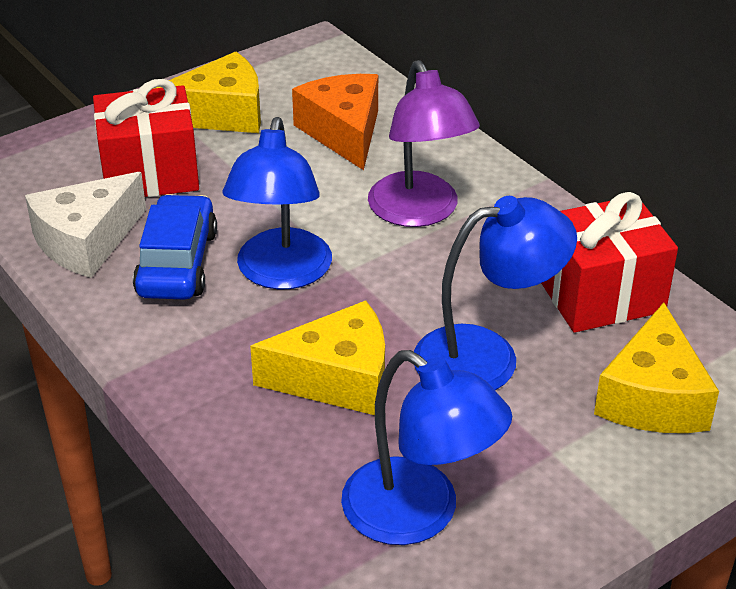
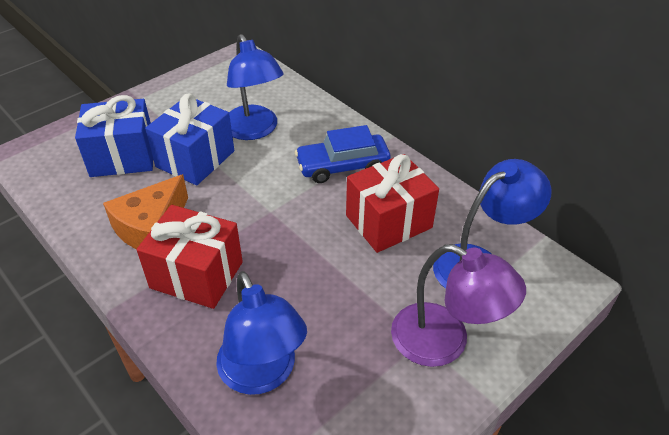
blue gift: none = 0 -> [75,95,153,177] [145,93,234,185] = 2
white cheese: [25,172,146,278] = 1 -> none = 0
yellow cheese: [153,51,261,133] [250,300,385,415] [594,302,719,433] = 3 -> none = 0

